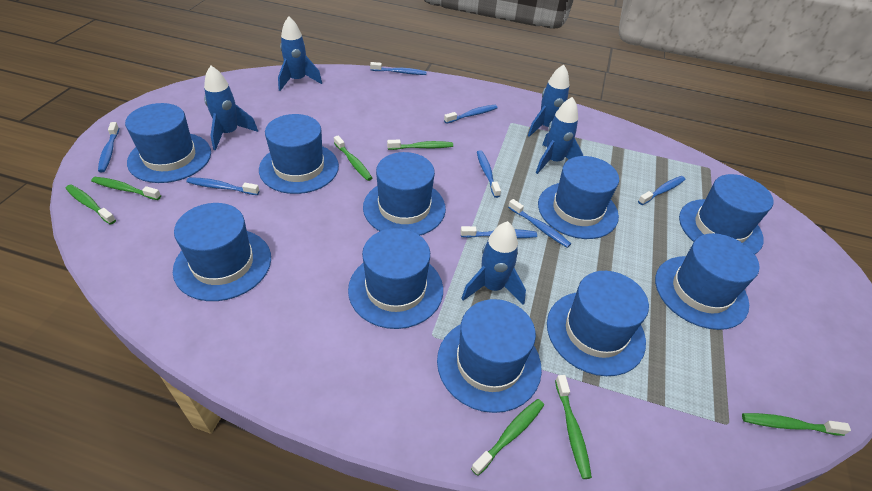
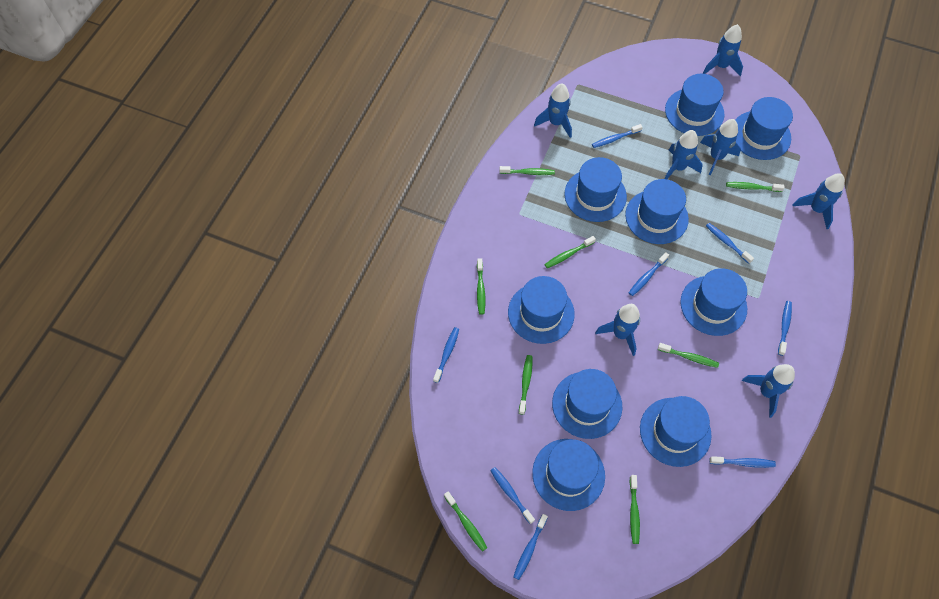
blue hat: [125,103,211,183] [173,203,271,301] [259,114,339,194] [348,228,443,329] [363,152,446,235] [437,299,542,413] [538,156,619,239] [547,271,649,376] [655,233,760,330] [679,174,773,254] = 10 -> [508,276,575,344] [532,439,605,511] [552,369,622,439] [564,157,627,222] [625,179,689,244] [640,396,712,467] [665,74,725,136] [680,268,747,336] [735,97,793,160] = 9
blue rocket: [204,66,258,150] [278,16,322,91] [461,221,526,305] [528,65,569,137] [536,97,583,174] = 5 -> [534,83,572,138] [595,304,640,356] [664,130,703,179] [700,119,741,175] [703,24,743,76] [742,364,795,418] [792,173,845,229] = 7
green toothbrush: [65,185,116,225] [91,177,161,200] [334,136,372,181] [387,140,453,150] [471,399,544,476] [555,375,592,479] [742,413,851,436] = 7 -> [444,491,487,552] [477,258,485,315] [499,166,555,175] [519,355,532,415] [545,236,596,268] [630,475,640,544] [658,343,719,368] [726,182,784,192] = 8

